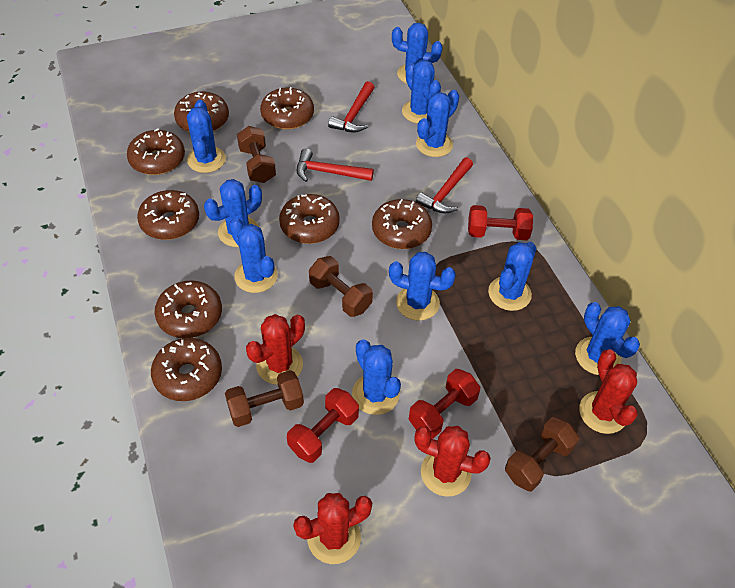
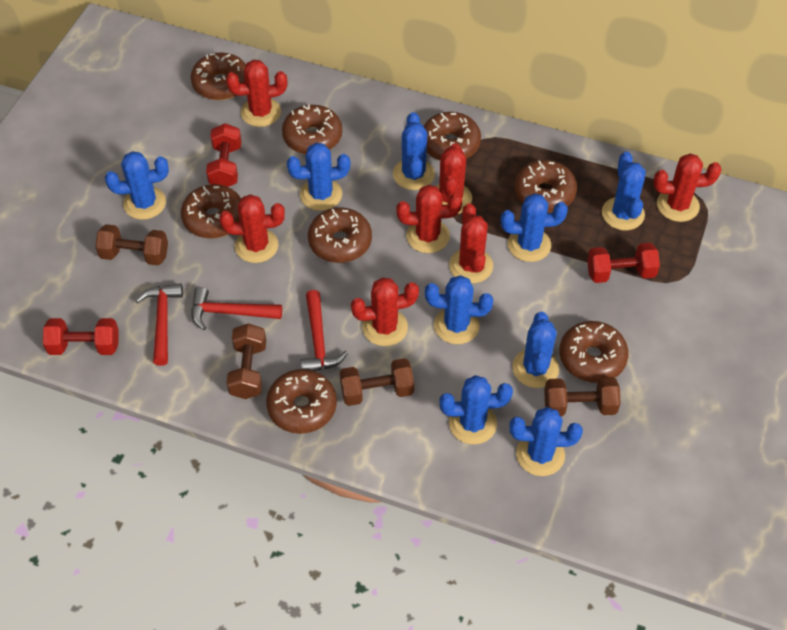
blue cactus: [187,100,226,173] [204,179,262,247] [229,218,278,293] [352,339,401,415] [389,252,456,321] [392,23,443,84] [402,60,441,124] [416,90,459,157] [488,242,536,311] [575,302,640,375] = 10 -> [105,151,169,220] [287,143,350,211] [393,112,435,190] [425,275,493,344] [439,375,513,445] [501,193,568,262] [509,407,583,476] [512,312,559,388] [602,152,646,230] = 9
red cactus: [246,314,305,385] [293,493,372,564] [414,426,491,497] [579,349,638,434] = 4 -> [219,194,285,263] [226,60,287,127] [351,277,419,346] [397,185,462,253] [436,143,472,214] [449,203,493,283] [653,153,721,222] = 7

